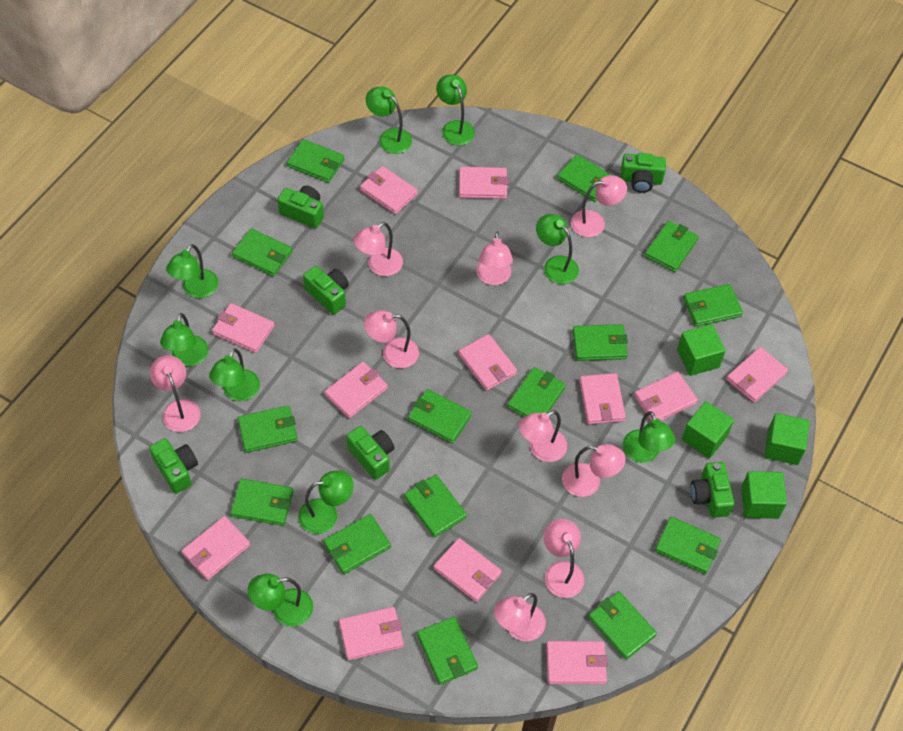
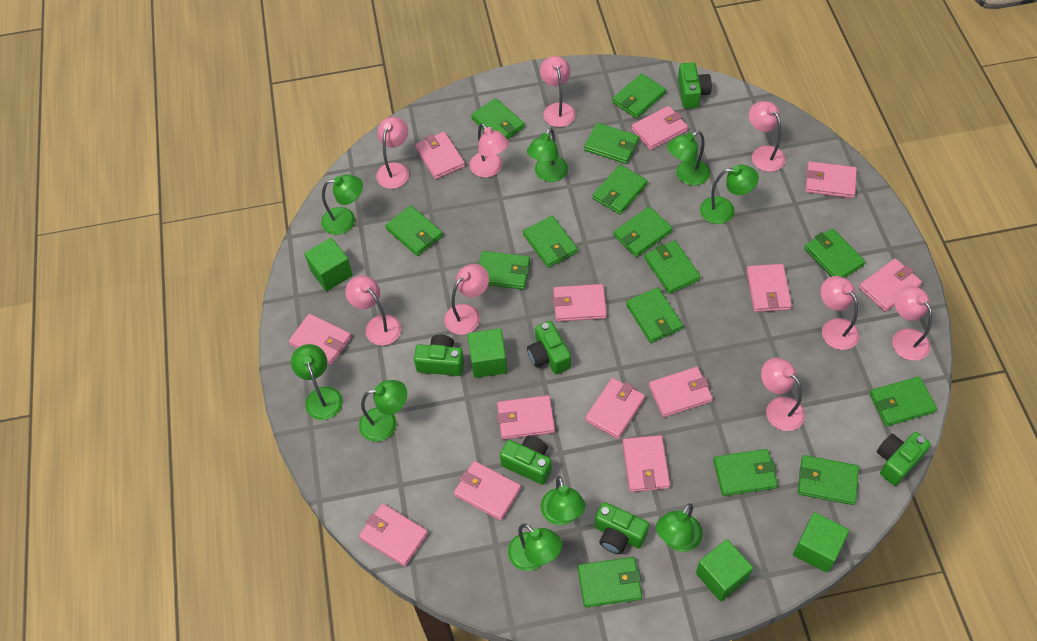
pink wallet: [182,516,250,580] [212,303,275,353] [324,362,388,419] [339,607,404,660] [360,166,418,214] [434,538,502,602] [458,334,517,391] [459,167,508,199] [546,641,608,684] [579,373,626,425] [634,372,698,421] [726,347,788,403] = 12 -> [289,314,351,365] [359,504,428,566] [415,132,465,179] [454,461,521,521] [497,395,555,440] [553,284,607,322] [585,378,645,439] [623,435,670,492] [632,106,688,150] [649,367,713,417] [746,264,792,312] [805,161,857,198] [859,258,922,312] = 13

